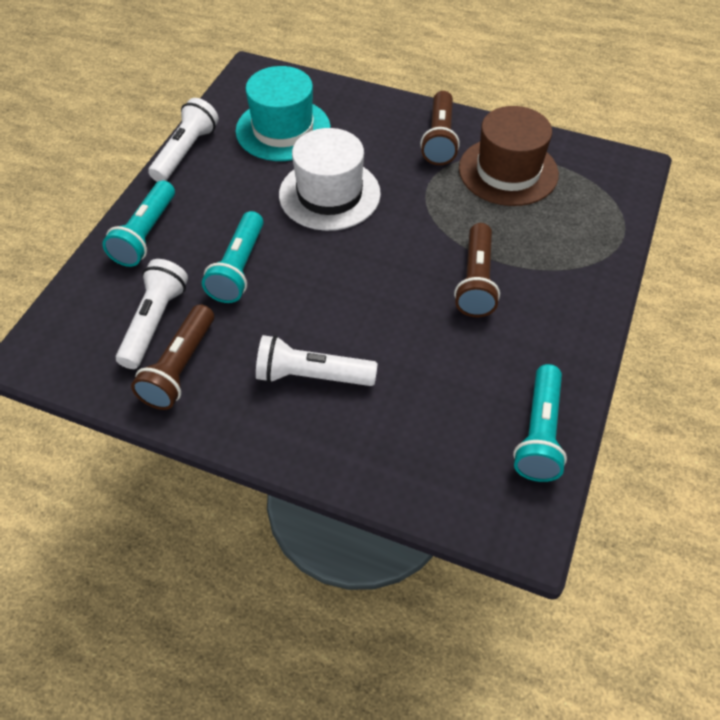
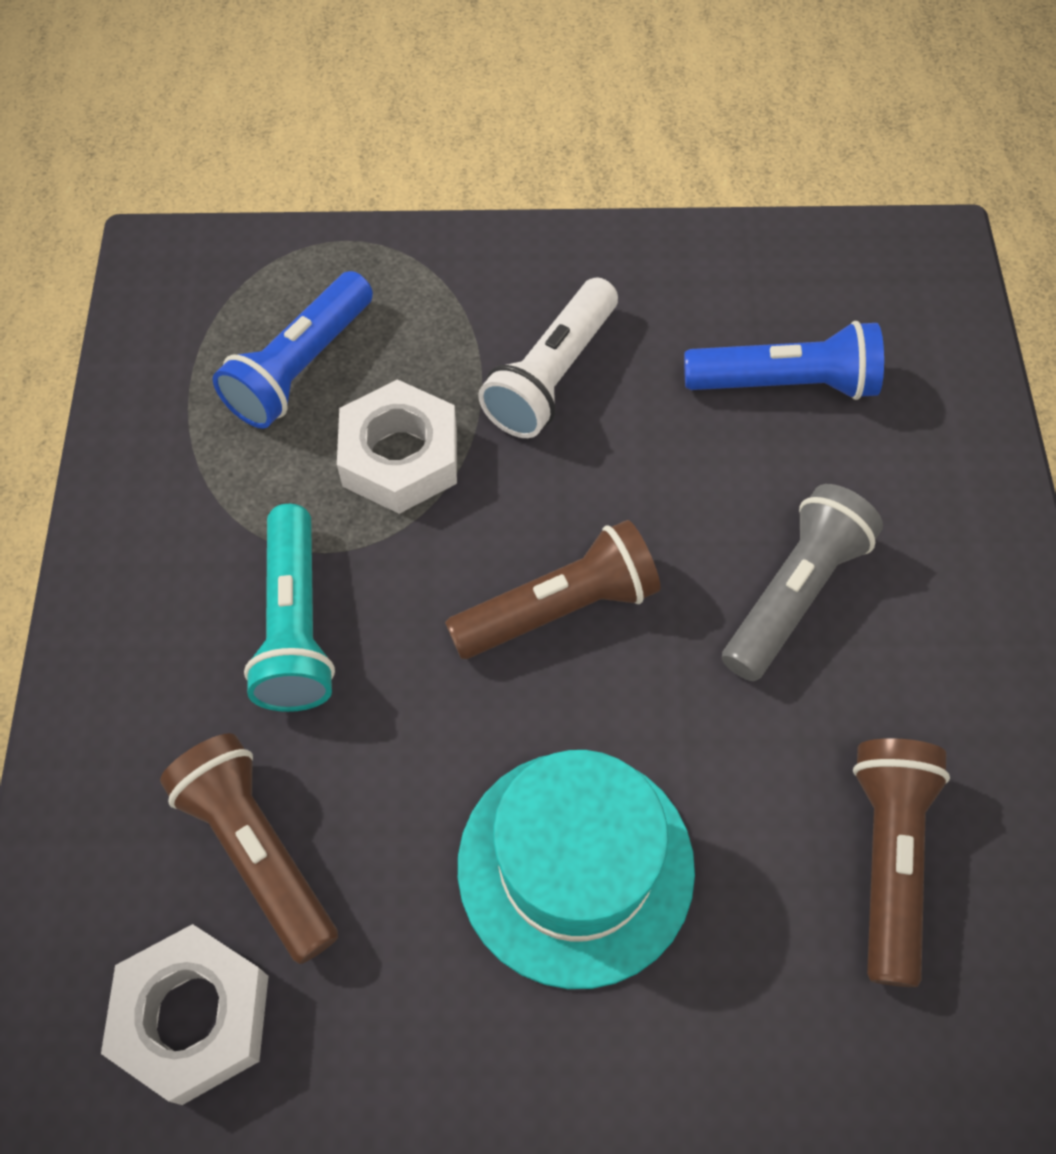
blue flashlight: none = 0 -> [213,271,373,429] [684,321,884,400] = 2
brown hat: [459,106,559,206] = 1 -> none = 0
grey flashlight: none = 0 -> [722,484,883,681] = 1
turquoise flashlight: [103,180,175,267] [202,211,264,303] [513,364,567,482] = 3 -> [244,504,335,712] = 1
white flashlight: [116,259,188,369] [148,98,219,182] [256,335,378,386] = 3 -> [478,278,618,438] = 1
white hat: [279,128,381,231] = 1 -> none = 0
white nut: none = 0 -> [101,924,269,1105] [337,379,457,514] = 2

